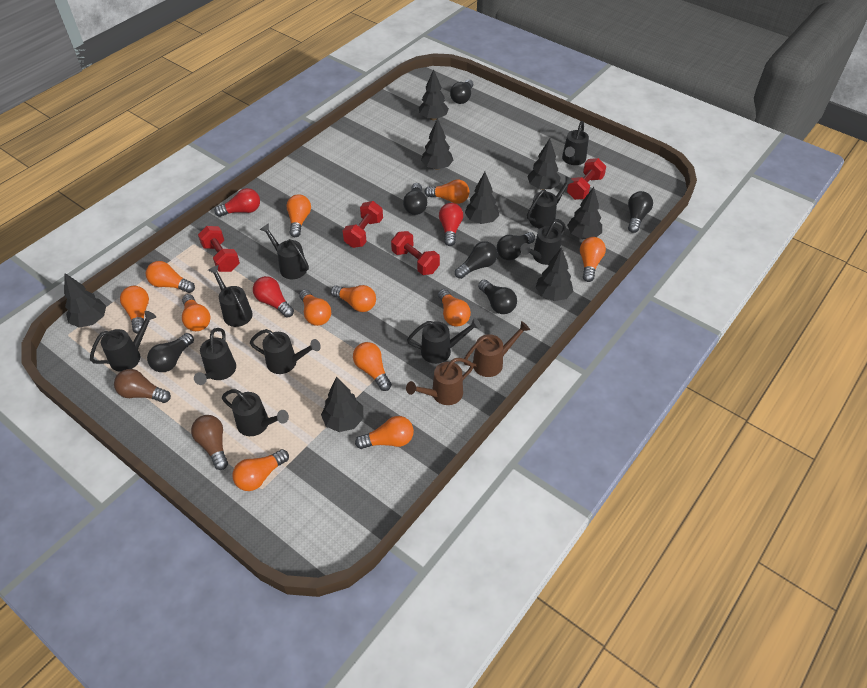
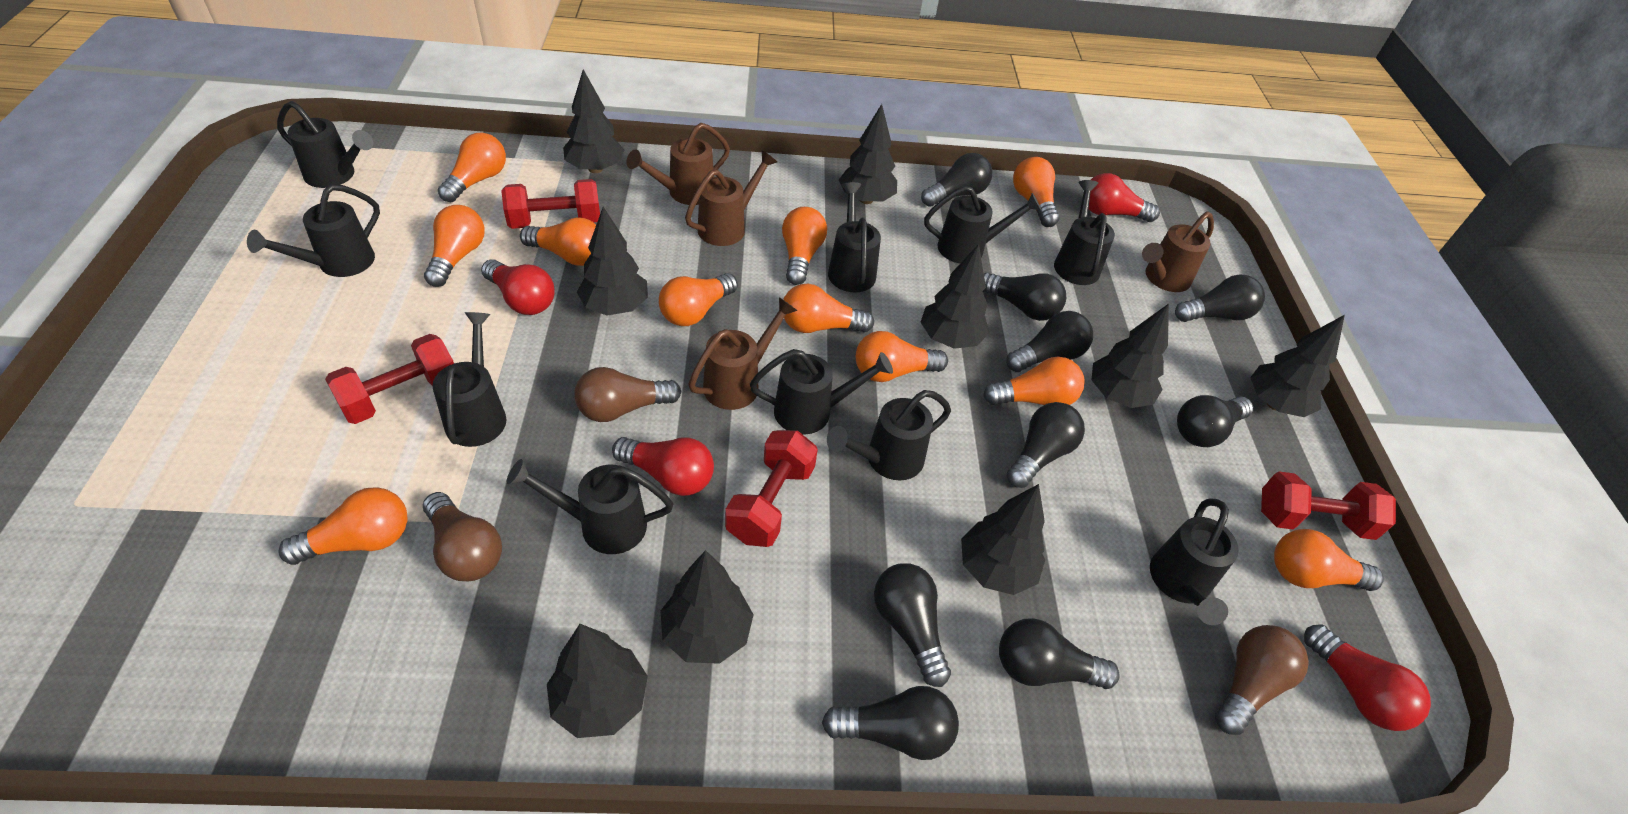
black light bulb: [147,333,194,372] [403,183,427,215] [450,79,473,104] [455,241,497,279] [478,280,517,314] [497,232,535,260] [628,191,653,233] = 7 -> [822,686,959,760] [874,563,951,687] [921,153,992,207] [982,272,1066,321] [999,618,1120,689] [1006,311,1093,372] [1007,402,1085,488] [1175,275,1265,322] [1177,395,1253,447] = 9
black tree: [64,273,106,328] [321,376,363,432] [419,69,449,120] [421,118,453,170] [465,172,499,224] [527,138,561,190] [535,247,573,301] [567,187,602,239] = 8 -> [547,624,648,738] [563,69,625,173] [577,207,648,316] [660,550,754,664] [839,104,897,204] [920,244,989,349] [961,484,1045,595] [1092,304,1169,408] [1250,315,1345,417] = 9
brown light bulb: [114,369,171,403] [191,415,228,470] = 2 -> [423,492,502,581] [574,367,681,422] [1215,625,1309,735] = 3
brown watering can: [406,358,474,405] [464,321,530,377] = 2 -> [626,123,730,205] [685,150,777,246] [688,297,798,410] [1142,211,1214,292] = 4
orange light bulb: [120,286,149,334] [146,261,195,293] [182,294,210,331] [232,449,289,491] [286,194,311,237] [299,289,331,326] [331,285,376,312] [353,342,392,391] [355,416,414,449] [424,179,470,204] [438,289,471,326] [580,237,606,282] = 12 -> [278,487,408,565] [424,205,485,287] [438,133,506,202] [520,217,596,266] [659,273,738,326] [782,207,827,285] [783,284,874,333] [856,331,948,382] [983,357,1085,405] [1013,157,1059,227] [1274,529,1384,591] = 11
red light bulb: [214,188,260,217] [253,276,294,318] [439,203,463,246] = 3 -> [481,259,555,315] [612,437,714,496] [1089,173,1160,222] [1304,624,1431,731] = 4

